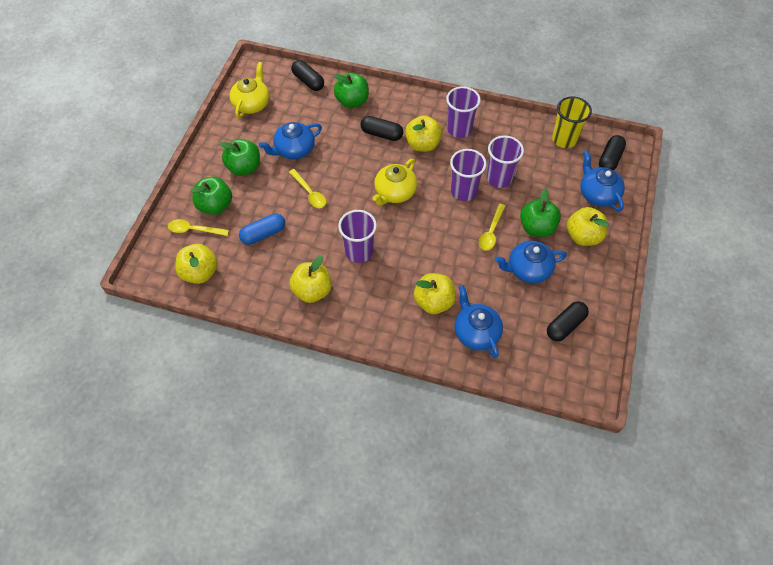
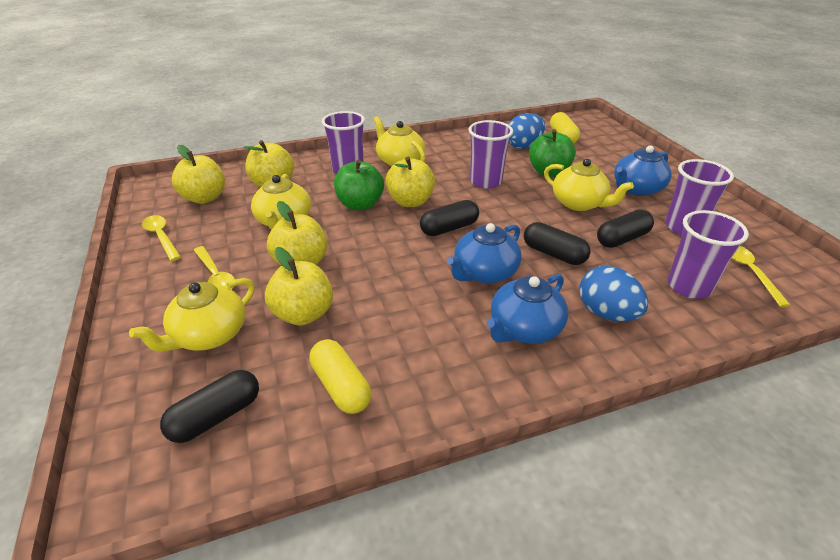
blue capsule: [239,213,285,245] = 1 -> none = 0
blue egg: none = 0 -> [508,113,545,149] [579,266,648,322] = 2
blue teapot: [259,122,322,159] [455,285,503,358] [495,241,567,283] [580,151,625,212] = 4 -> [447,223,522,283] [487,274,568,344] [614,145,671,196] = 3
green apple: [190,177,232,215] [219,139,260,176] [333,73,369,108] [520,188,561,237] = 4 -> [334,159,384,210] [529,129,576,177] = 2
yellow capsule: none = 0 -> [309,339,371,414] [550,112,580,144] = 2
yellow cup: [552,96,592,148] = 1 -> none = 0
yellow teapot: [229,62,270,118] [372,159,417,206] = 2 -> [129,278,255,351] [251,174,311,230] [373,116,425,167] [544,159,634,211] = 4

